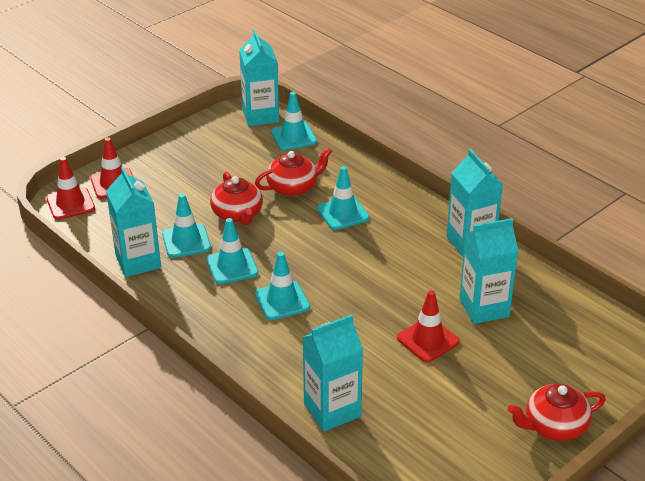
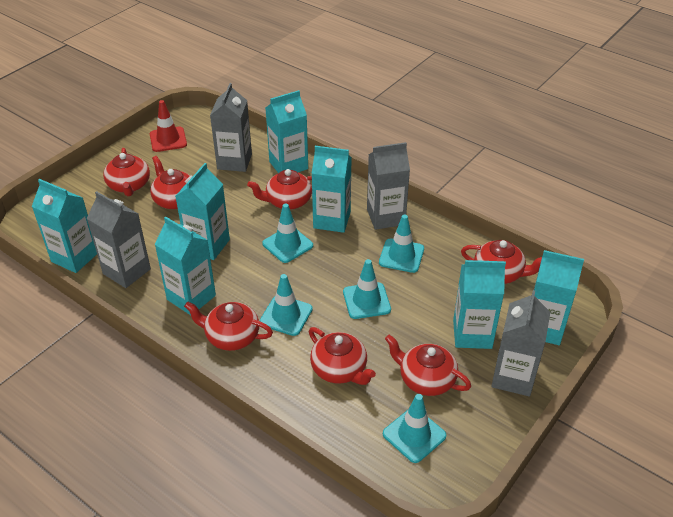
grey carton: none = 0 -> [87,191,151,288] [210,83,252,172] [367,142,410,230] [491,290,550,396] = 4
red teapot: [210,172,263,226] [255,147,332,196] [508,384,606,441] = 3 -> [103,148,150,196] [150,156,190,209] [184,301,273,351] [247,169,312,210] [309,327,376,385] [385,334,471,396] [461,240,542,284] = 7
red traffic cone: [46,157,95,220] [90,137,133,199] [397,290,460,362] = 3 -> [150,100,187,152] = 1
turquoise carton: [106,167,161,277] [239,30,279,126] [303,314,363,432] [447,149,503,257] [460,218,518,324] = 5 -> [32,179,97,273] [155,217,216,315] [176,163,230,260] [266,90,308,173] [311,146,352,233] [453,260,506,349] [534,250,584,345] = 7

